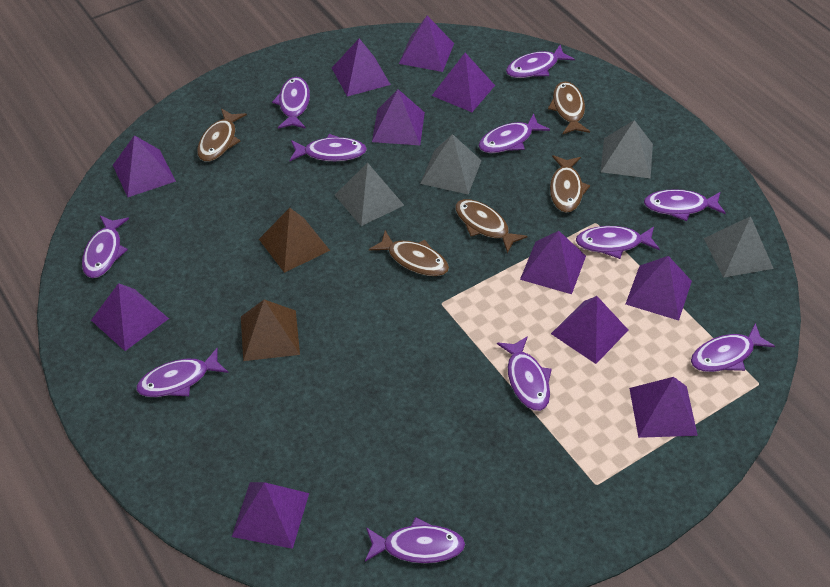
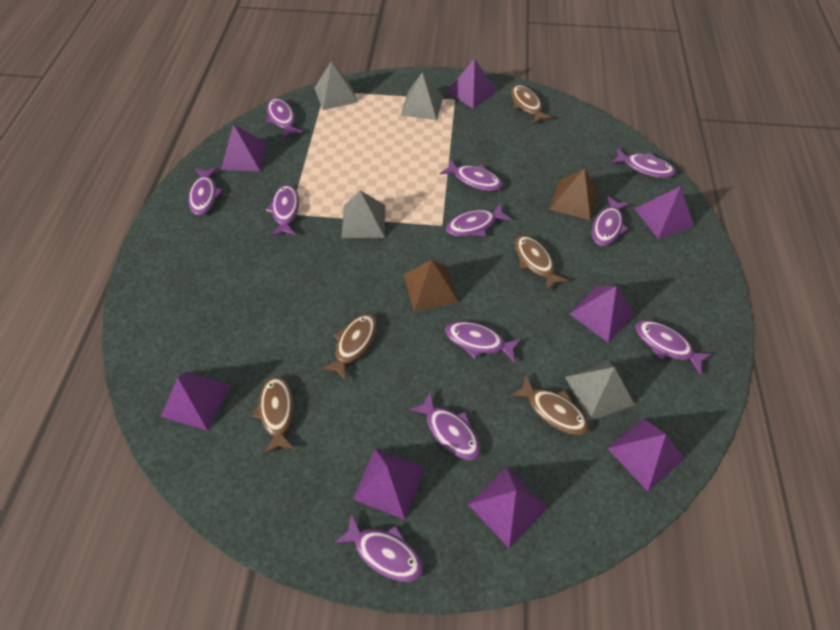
purple pyramid: [91,283,169,351] [113,135,176,197] [232,482,309,549] [332,38,391,97] [372,89,425,145] [399,16,454,72] [432,53,495,112] [520,231,586,294] [551,296,628,364] [626,256,692,321] [629,377,698,438] = 11 -> [161,372,231,431] [221,124,267,171] [353,449,425,520] [447,58,497,109] [468,467,548,548] [570,286,635,343] [607,418,684,491] [635,186,694,239] = 8

